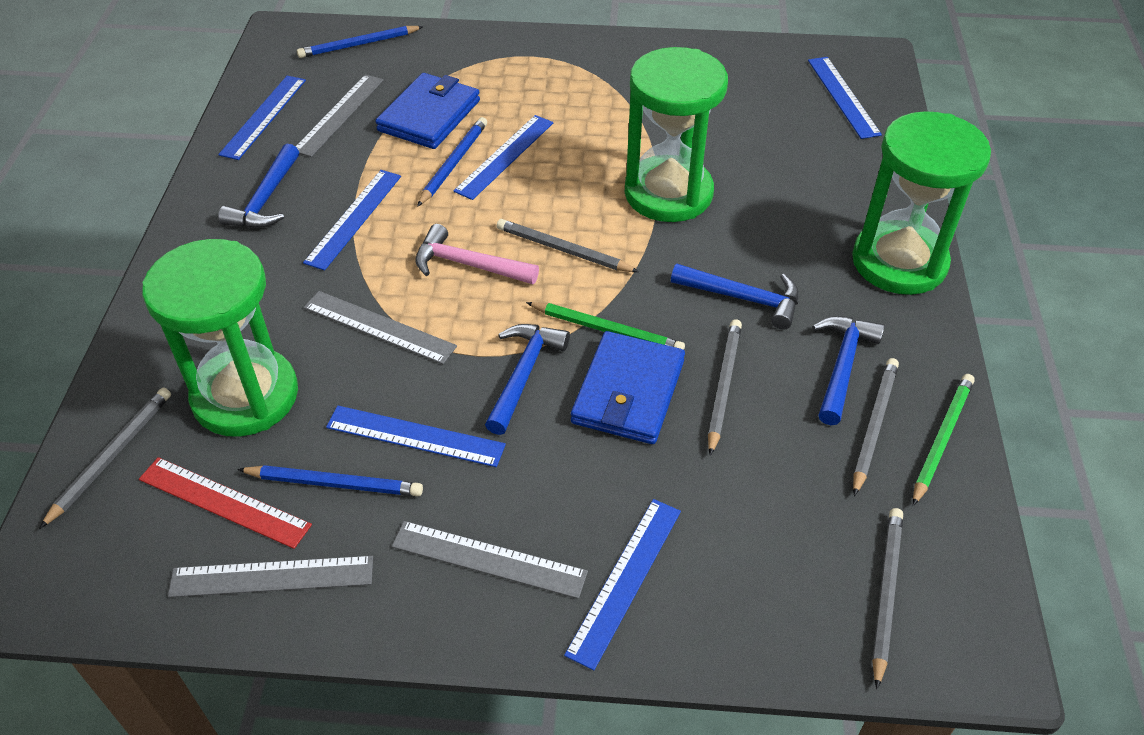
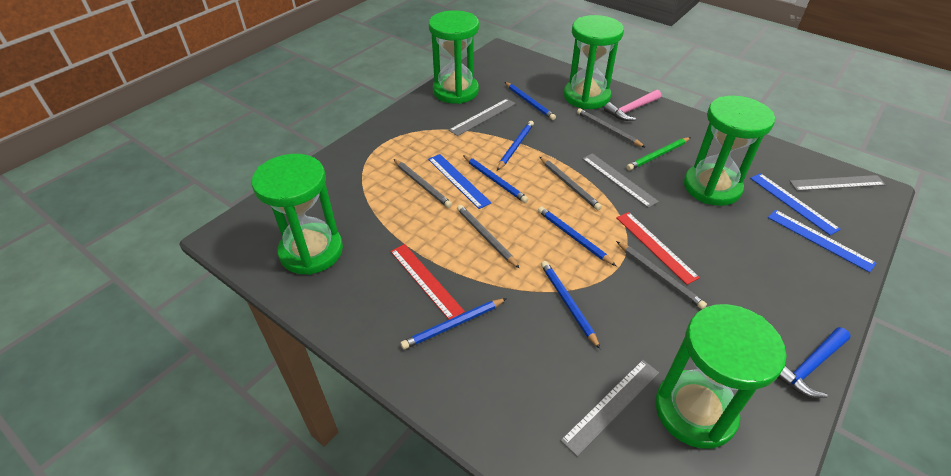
blue hammer: [218,144,299,228] [485,324,570,435] [671,264,799,330] [812,316,885,425] = 4 -> [778,327,851,398] = 1
blue pencil: [237,465,423,496] [297,26,423,58] [417,117,487,207] = 3 -> [400,298,507,349] [463,155,528,203] [497,121,534,171] [505,82,556,120] [538,206,616,266] [541,261,600,349] = 6
blue ruler: [218,76,306,160] [303,170,401,270] [326,406,506,467] [453,115,553,200] [564,499,681,671] [808,57,882,139] = 6 -> [428,154,491,209] [750,173,841,235] [768,210,877,273] = 3
blue wallet: [376,73,480,149] [571,331,685,444] = 2 -> none = 0
green hourglass: [142,239,298,437] [625,47,728,222] [852,111,991,295] = 3 -> [252,154,343,275] [429,10,479,104] [564,15,624,109] [655,304,787,449] [684,95,775,206] = 5
green pencil: [526,302,685,350] [913,374,975,506] = 2 -> [627,137,691,170] = 1
red ruler: [139,457,312,549] = 1 -> [390,244,465,320] [616,212,700,285] = 2

